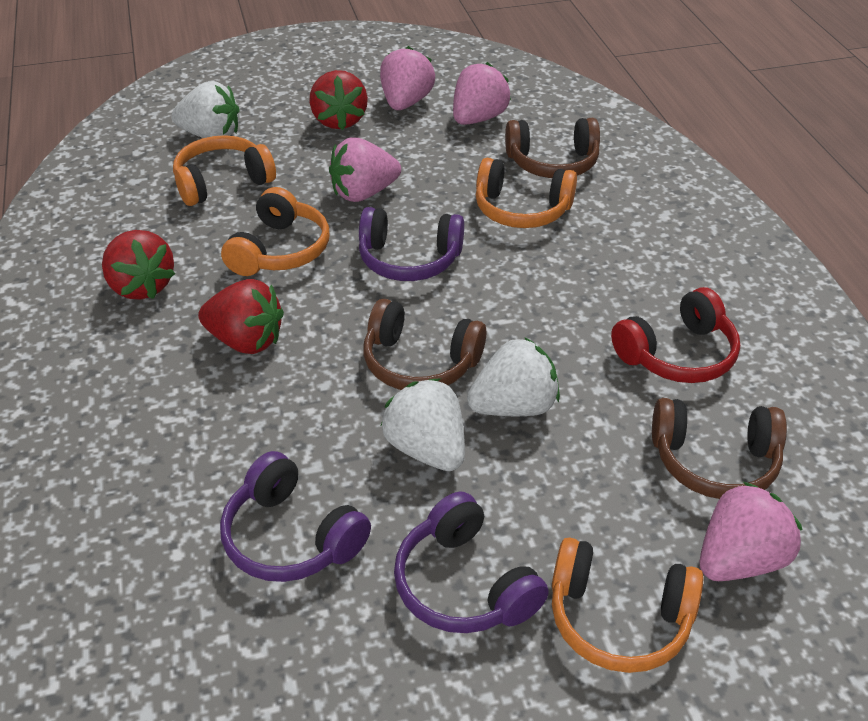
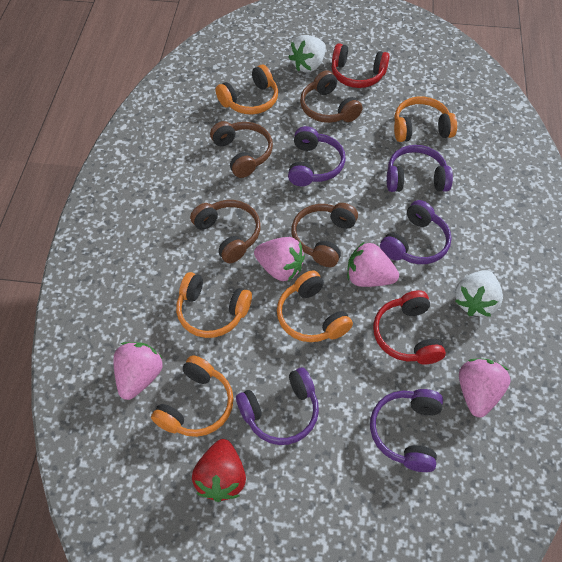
brown headphones: [364,299,486,390] [505,118,600,178] [652,398,787,499] = 3 -> [190,200,261,263] [210,121,273,178] [292,203,358,267] [300,70,362,123] = 4
orange headphones: [173,135,276,206] [221,187,329,276] [476,158,577,228] [552,537,703,673] = 4 -> [151,355,234,437] [176,272,252,338] [215,65,278,114] [277,271,353,342] [394,97,457,142] = 5
purple headphones: [220,451,371,582] [359,207,464,281] [394,491,549,633] = 3 -> [236,367,319,445] [288,126,345,186] [370,389,443,472] [380,200,452,264] [387,145,453,192] = 5
red headphones: [611,287,740,383] = 1 -> [332,43,390,88] [373,290,446,365] = 2
red strawberry: [102,230,175,299] [198,279,284,354] [309,70,368,130] = 3 -> [192,439,246,502] = 1
white strawberry: [171,81,240,138] [381,379,465,471] [467,337,560,416] = 3 -> [288,35,326,72] [455,270,503,317] = 2

